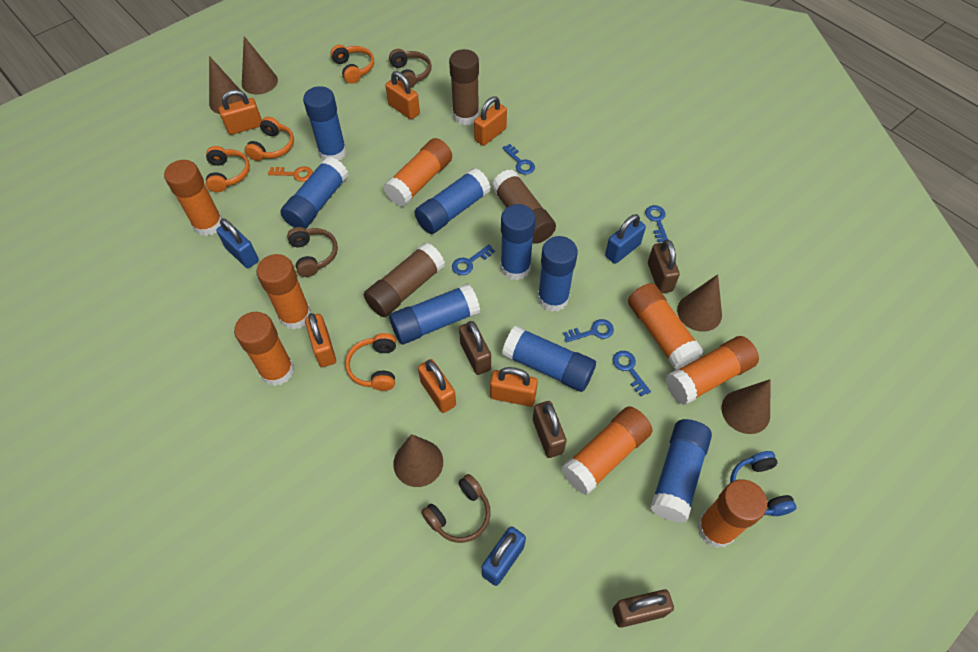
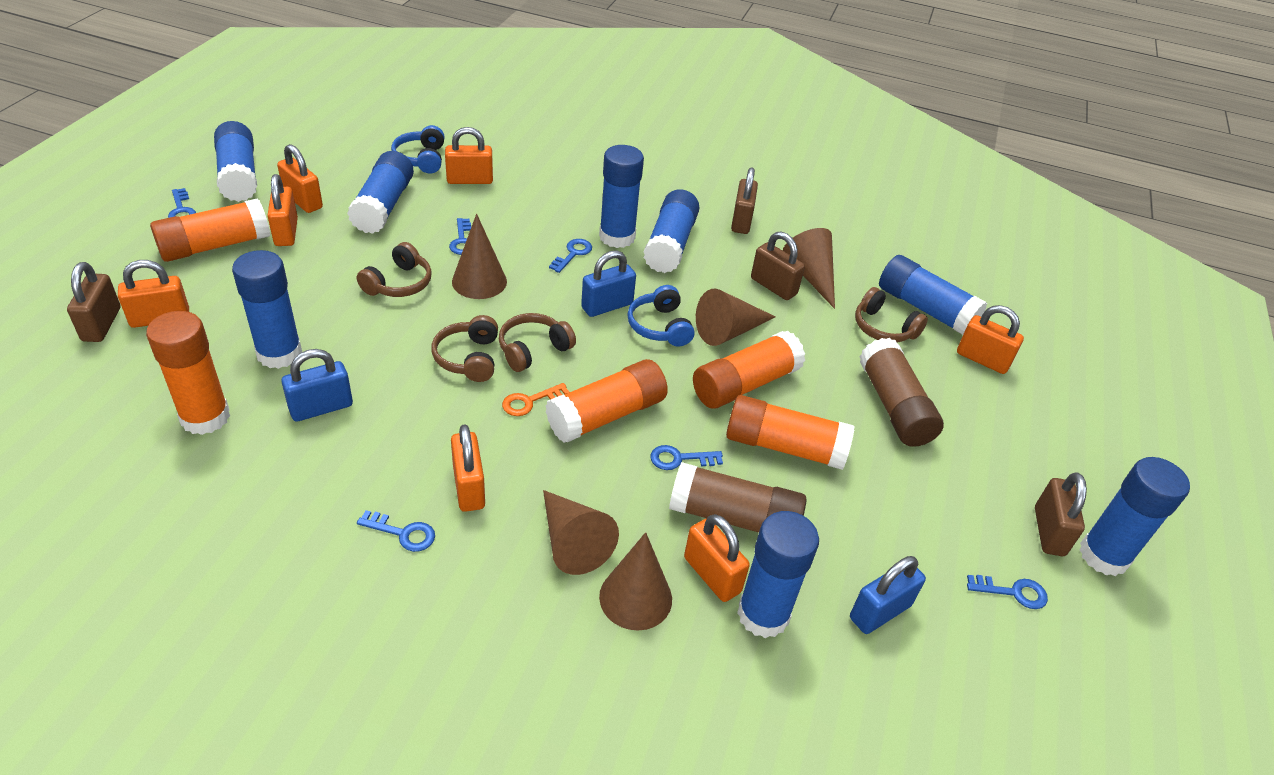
blue headphones: [730,451,796,516] = 1 -> [391,125,445,174] [627,285,695,346] = 2
blue key: [452,244,495,275] [502,144,535,175] [563,319,614,343] [613,351,651,396] [645,205,668,243] = 5 -> [168,188,196,218] [357,510,435,552] [449,218,471,255] [549,239,592,273] [651,445,723,470] [967,575,1048,609] = 6
brown glue stick: [364,243,445,317] [449,49,479,125] [492,170,556,244] = 3 -> [669,462,807,532] [859,338,944,447] = 2
brown headphones: [287,227,338,277] [389,49,432,88] [421,474,491,543] = 3 -> [357,242,432,297] [431,315,498,382] [499,313,576,372] [855,287,928,342] = 4
orange glue stick: [164,160,222,236] [234,312,294,386] [257,254,311,330] [383,138,452,207] [561,407,652,495] [628,283,704,370] [665,336,759,405] [697,479,767,548] = 8 -> [146,311,230,435] [150,198,270,262] [546,359,668,443] [693,331,805,409] [726,395,855,470] = 5
orange headphones: [206,146,250,192] [245,117,294,161] [330,45,374,84] [345,333,396,391] = 4 -> none = 0
orange padlock: [219,90,262,135] [305,313,336,367] [385,71,420,120] [418,359,456,413] [474,96,507,146] [490,367,538,407] = 6 -> [118,260,189,328] [267,174,298,246] [277,144,323,213] [445,127,493,184] [451,425,485,512] [684,514,750,602] [957,305,1024,374] = 7

